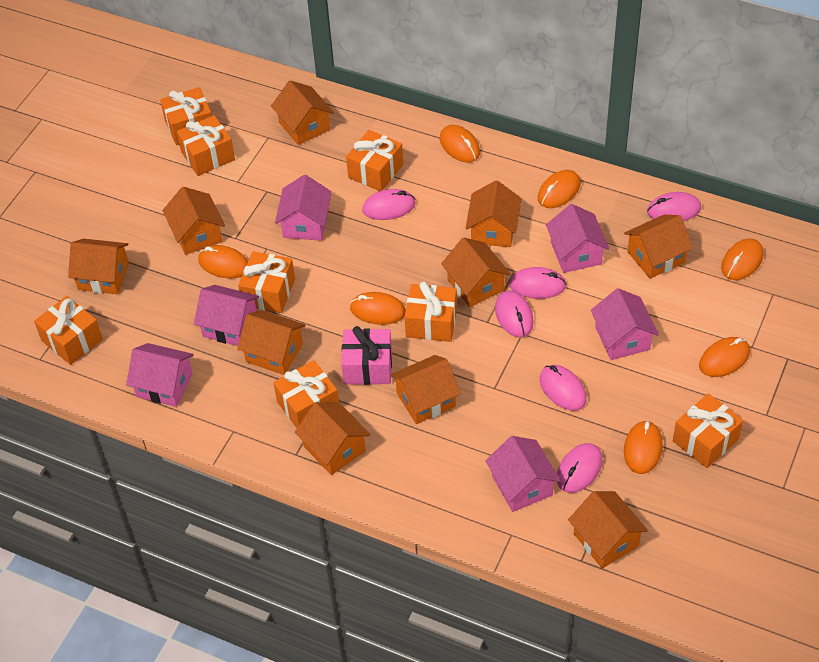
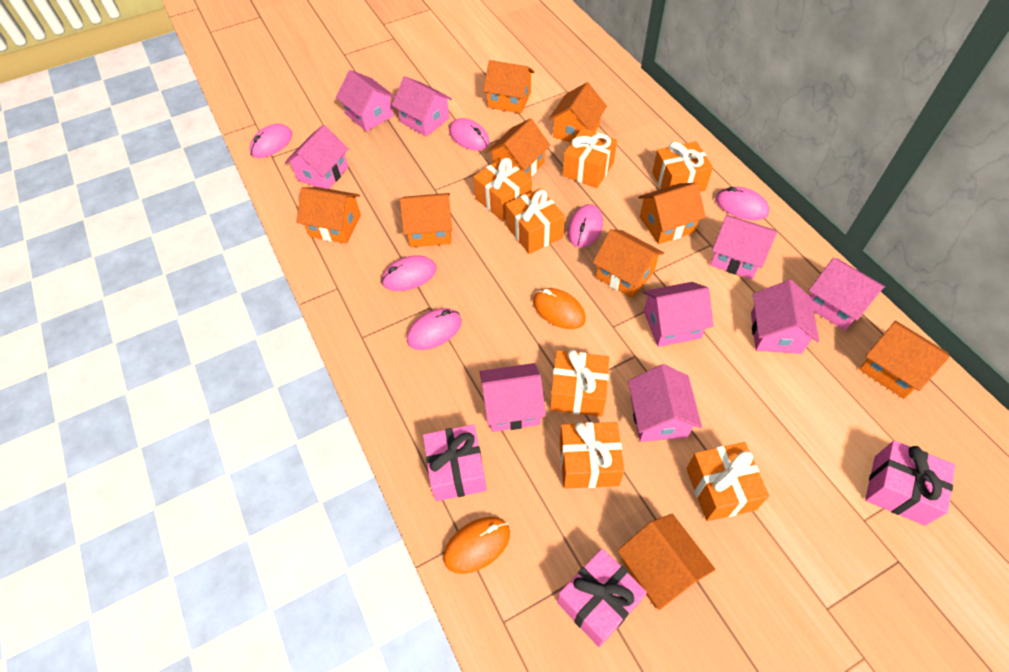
orange gift: [34,296,103,365] [160,87,212,145] [177,115,235,176] [238,251,295,313] [273,360,339,428] [346,130,403,191] [404,281,457,342] [673,393,743,468] = 8 -> [473,157,532,221] [506,188,565,254] [550,350,609,417] [560,422,625,489] [563,128,617,188] [652,141,713,192] [686,442,769,521] = 7
orange house: [68,239,129,294] [163,187,225,255] [237,310,305,375] [271,80,334,145] [295,402,370,475] [390,355,461,424] [441,237,511,307] [466,180,522,247] [568,491,648,568] [624,215,693,279] = 10 -> [297,187,361,244] [400,193,452,247] [483,60,535,114] [486,118,550,177] [549,82,607,143] [593,229,664,298] [617,514,716,610] [638,183,706,244] [859,321,950,399] = 9
orange mouse: [198,245,248,279] [350,292,406,325] [440,125,480,162] [538,170,580,208] [624,420,663,474] [699,337,750,377] [721,238,764,280] = 7 -> [443,517,510,574] [533,288,586,329] = 2
pink gift: [341,326,392,385] = 1 -> [423,424,487,501] [557,548,647,647] [865,441,955,526] = 3
pink house: [126,343,194,407] [194,285,259,346] [275,175,332,241] [486,436,560,512] [546,204,609,273] [591,288,659,360] = 6 -> [285,125,348,189] [336,70,395,132] [392,76,452,137] [480,363,546,432] [628,364,702,442] [643,282,713,347] [710,215,777,279] [751,280,819,354] [808,258,885,331] = 9

